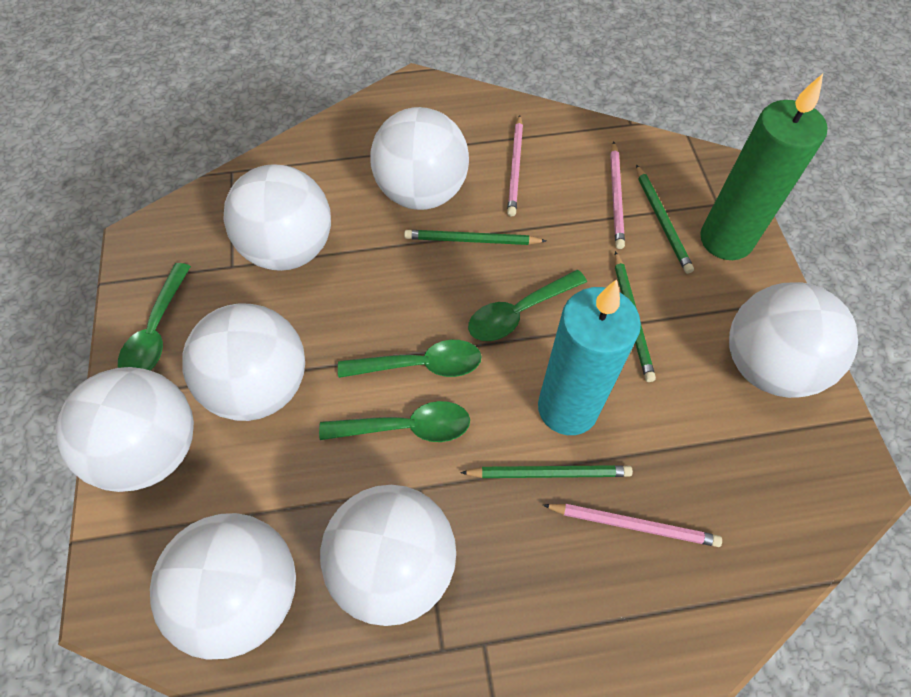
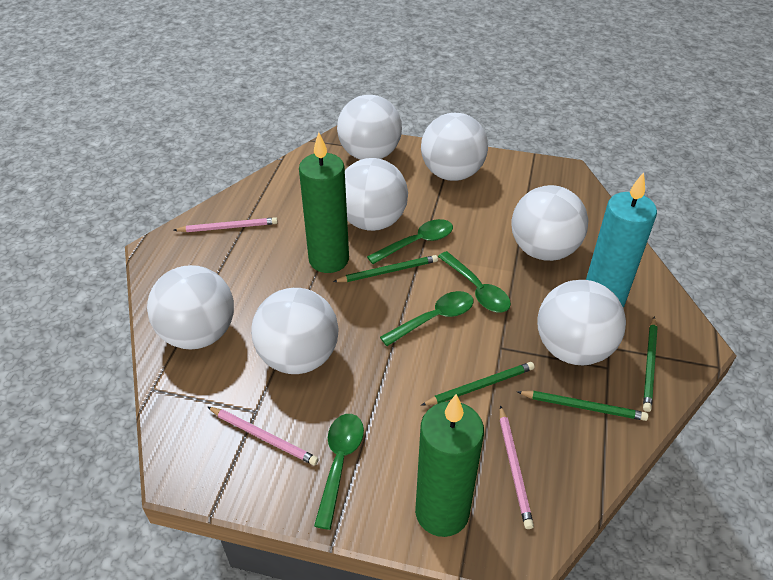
green candle: [700,74,828,260] = 1 -> [299,132,349,273] [415,394,484,537] = 2

